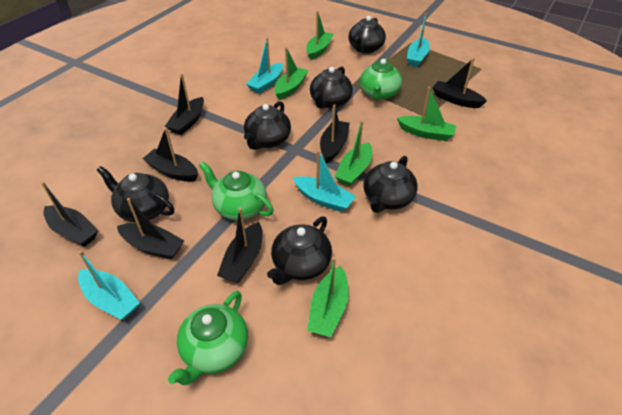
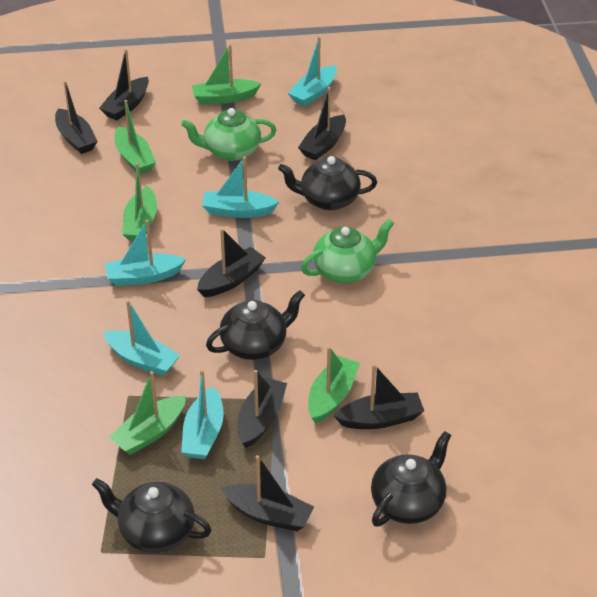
black teapot: [97,166,174,222] [244,101,291,150] [267,216,332,285] [310,67,353,109] [348,16,386,54] [363,156,418,213] = 6 -> [92,478,211,553] [206,290,305,360] [278,156,377,211] [371,431,451,526] = 4
green teapot: [168,291,248,385] [199,161,274,220] [360,58,402,101] = 3 -> [181,108,276,161] [301,219,394,283] = 2
turquoise boat: [78,251,140,320] [246,38,283,94] [293,150,356,212] [407,13,430,67] = 4 -> [103,300,181,376] [105,220,186,286] [181,370,224,459] [202,157,279,218] [288,36,337,107] = 5

